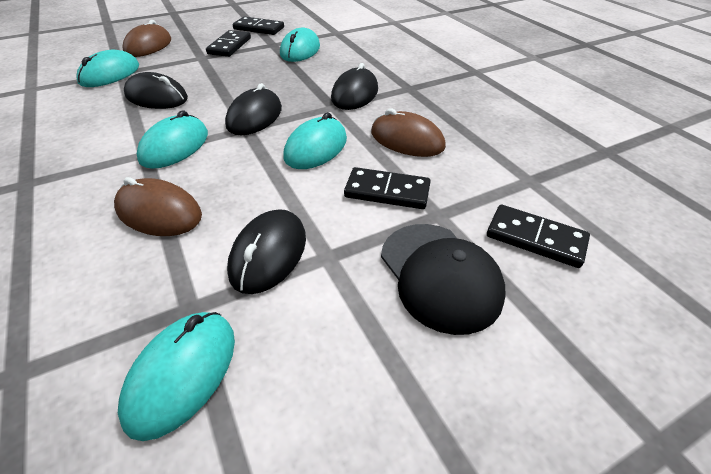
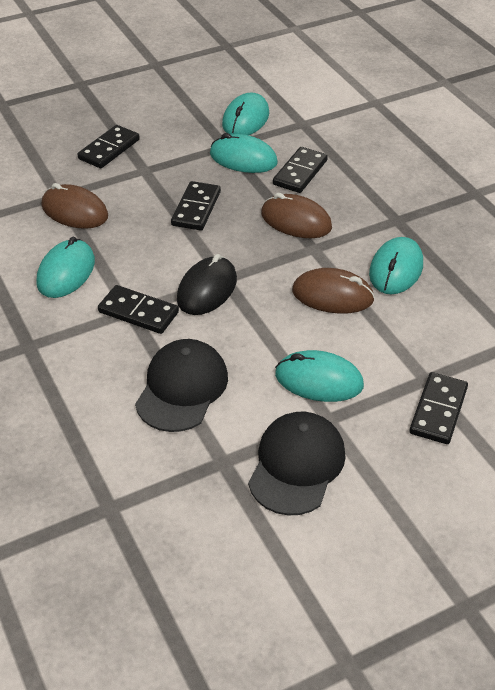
black cap: [381,224,506,335] = 1 -> [135,339,228,432] [248,412,346,516] = 2
black domino: [206,30,251,57] [233,16,284,35] [344,167,431,209] [487,205,590,268] = 4 -> [77,125,140,168] [98,285,179,334] [171,181,221,231] [273,147,328,193] [410,372,468,444] = 5
black mouse: [124,72,188,109] [225,83,282,135] [227,209,306,294] [331,63,378,110] = 4 -> [177,254,237,315] = 1

